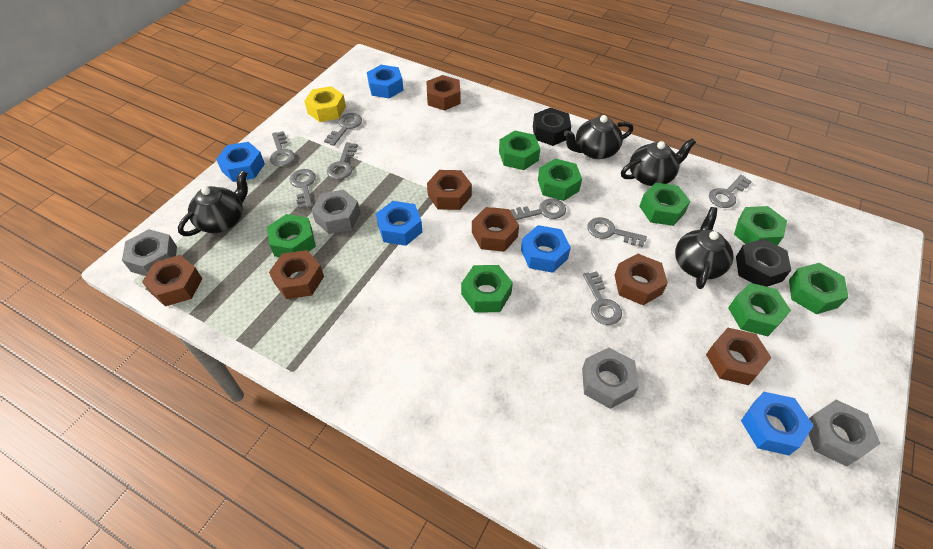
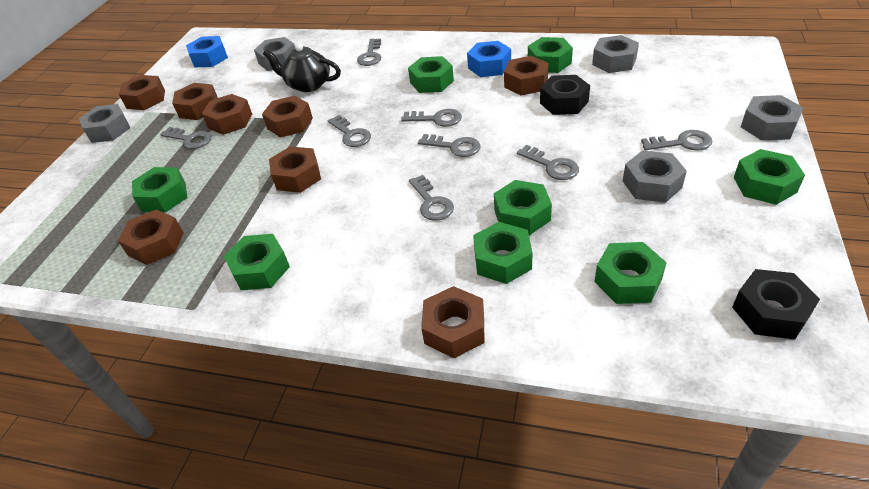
black teapot: [178,170,248,236] [564,115,633,159] [621,138,696,186] [675,207,733,289] = 4 -> [263,43,341,92] = 1
blue nut: [216,142,265,182] [367,65,403,99] [376,201,422,246] [521,225,571,273] [741,392,813,455] = 5 -> [186,36,228,67] [467,41,511,77] = 2
brown nut: [142,255,202,306] [269,250,324,299] [426,75,461,111] [427,170,472,210] [472,207,519,252] [615,254,668,305] [706,328,772,385] = 7 -> [118,210,184,265] [119,75,165,110] [172,83,218,120] [202,94,252,135] [262,96,313,137] [269,147,321,193] [421,286,485,358] [504,56,549,96] = 8
grey nut: [122,229,177,276] [311,189,360,234] [582,348,639,409] [809,400,881,467] = 4 -> [79,104,130,143] [254,37,295,71] [592,35,639,73] [623,150,687,203] [741,95,803,140] = 5
yellow nut: [304,86,346,122] = 1 -> none = 0

